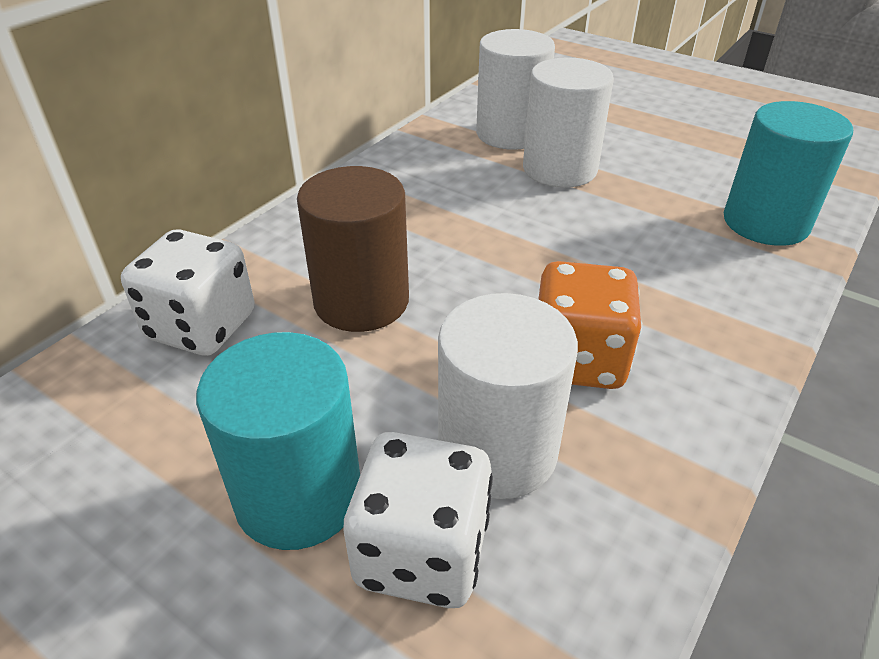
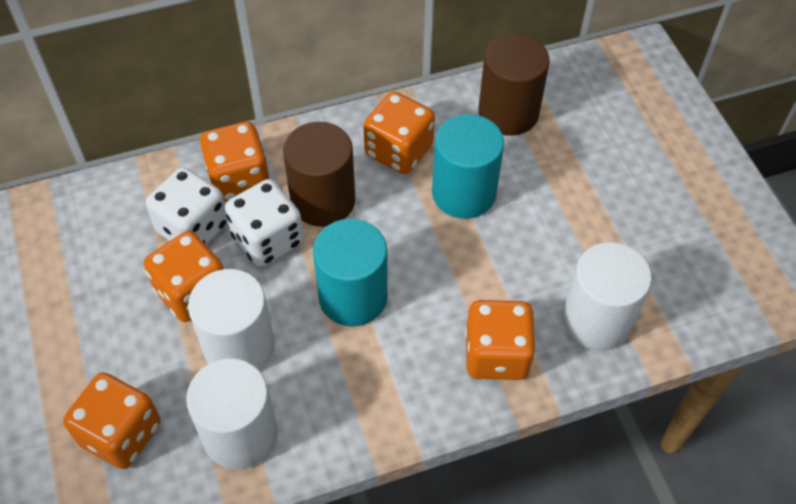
brown cylinder: [297,166,409,332] = 1 -> [283,122,355,227] [478,34,550,136] = 2
orange dice: [538,261,642,389] = 1 -> [63,372,161,469] [144,231,224,322] [200,122,270,202] [363,91,435,174] [465,300,536,380] = 5

